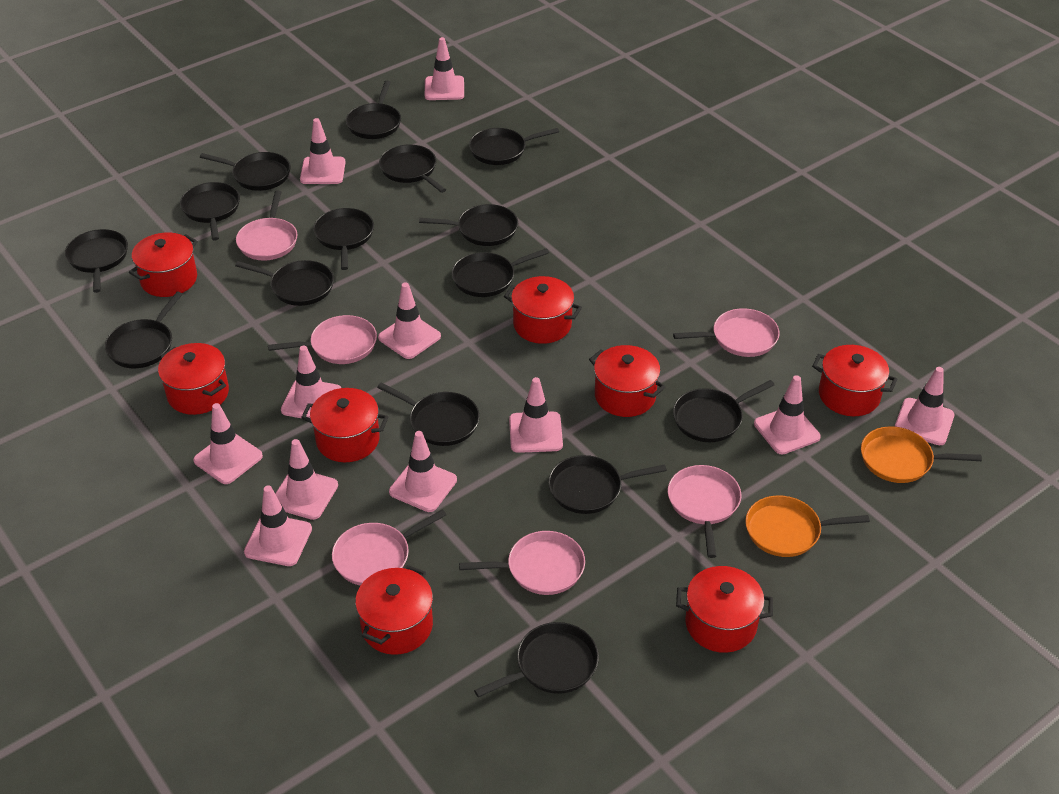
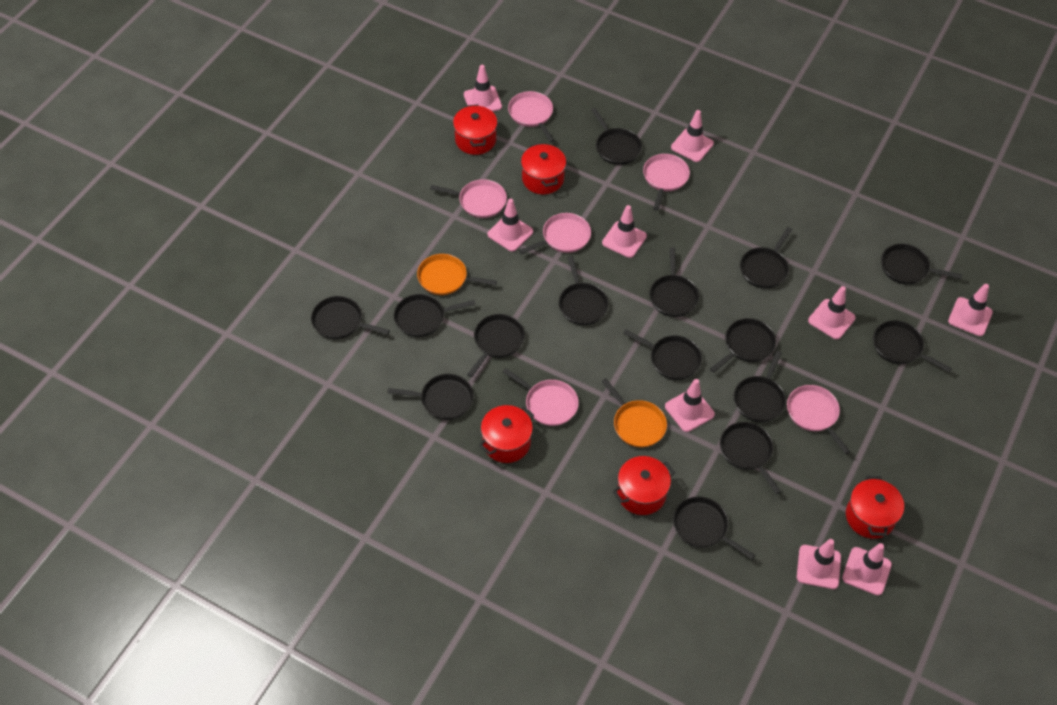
pink traffic cone: [193,403,263,484] [244,486,312,566] [275,439,338,520] [281,346,341,418] [300,118,346,184] [378,282,441,359] [389,431,457,512] [425,37,464,100] [509,377,563,453] [754,375,821,455] [895,367,955,445] = 11 -> [464,65,502,112] [487,198,533,251] [602,205,647,258] [665,379,715,432] [671,110,714,162] [797,539,841,589] [808,286,856,339] [842,543,892,595] [948,284,993,336] = 9
red pot: [129,232,198,297] [158,343,229,415] [301,388,388,462] [355,565,433,655] [504,276,582,344] [589,345,665,417] [676,566,773,653] [812,345,897,416] = 8 -> [453,104,497,155] [479,405,534,463] [521,143,566,194] [612,456,675,515] [846,475,904,539] = 5

